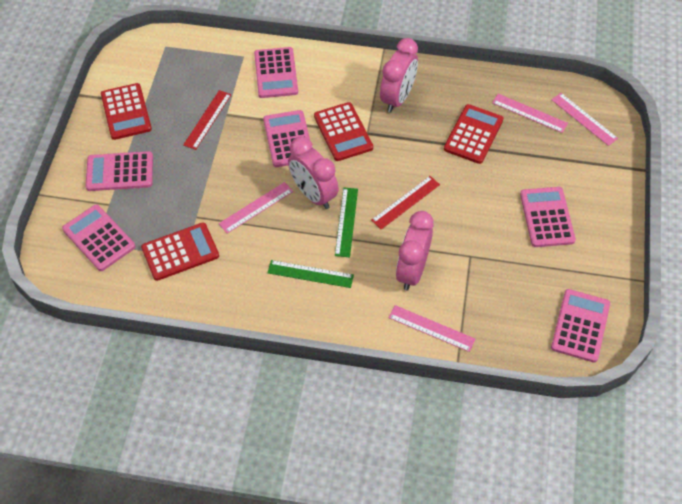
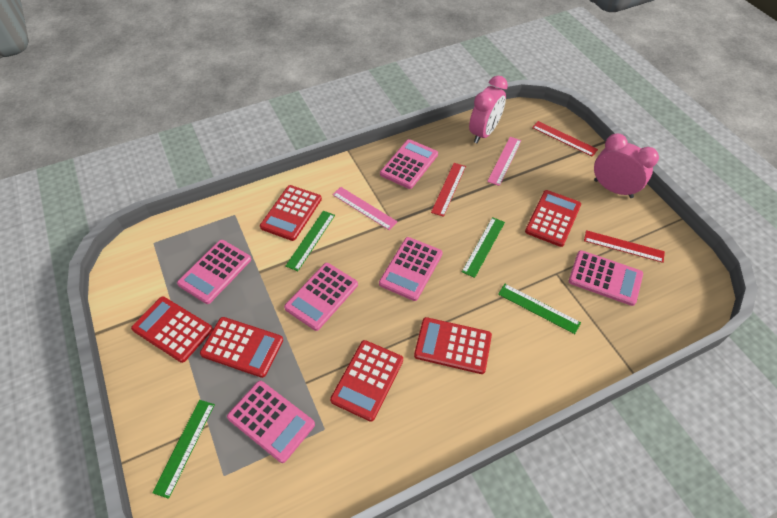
green ruler: [267,260,354,288] [335,188,358,257] = 2 -> [152,400,215,499] [286,211,335,271] [462,217,505,278] [498,284,581,334] = 4
pink clock: [288,137,339,209] [380,38,418,113] [396,211,434,291] = 3 -> [469,76,508,143] [594,134,659,198] = 2
pink ruler: [219,182,293,234] [388,305,476,352] [492,94,568,133] [551,93,618,146] = 4 -> [332,187,397,230] [487,137,522,186] = 2
red calculator: [101,83,152,140] [141,223,219,281] [314,102,373,161] [444,104,503,164] = 4 -> [131,297,213,363] [200,317,283,378] [260,185,322,241] [330,340,403,422] [414,317,492,374] [525,190,581,247] = 6
red ruler: [183,90,231,150] [371,176,440,230] = 2 -> [431,163,466,217] [532,121,598,157] [584,230,665,263] = 3

